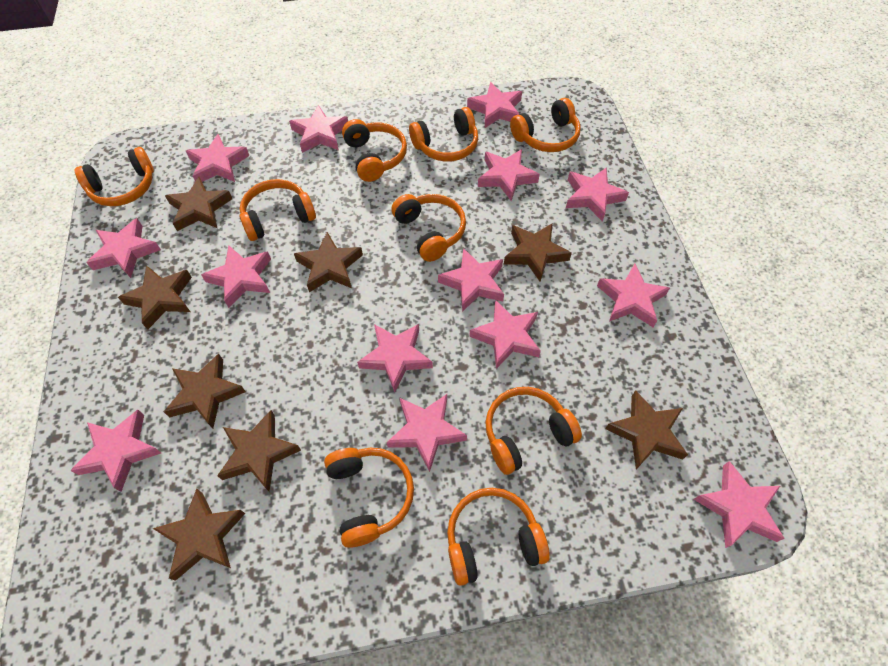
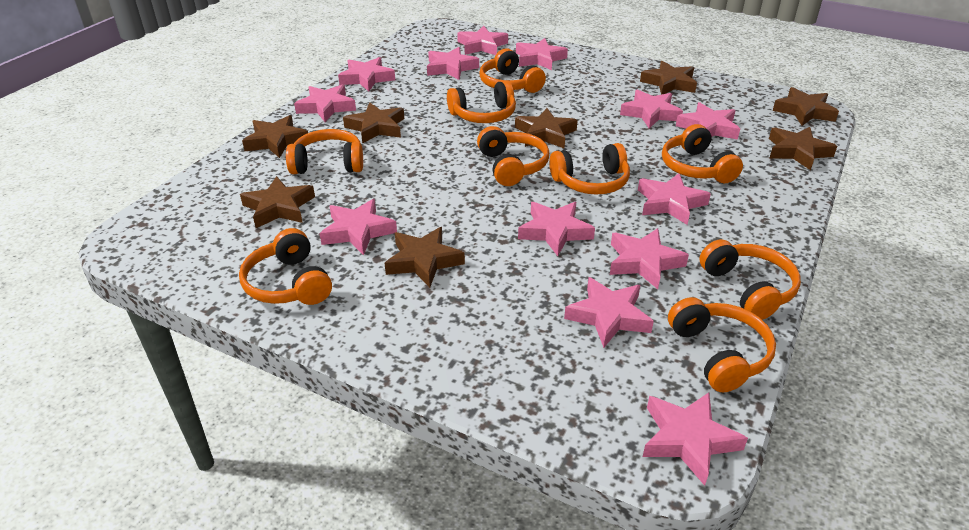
pink star: [70,410,161,492] [86,218,161,278] [186,134,250,182] [201,245,271,308] [289,105,348,153] [357,324,433,392] [387,394,467,472] [438,248,504,312] [467,82,522,128] [469,300,541,369] [478,149,540,201] [566,167,629,222] [597,264,670,327] [693,461,785,548] = 14 -> [294,84,356,122] [320,199,397,255] [338,57,395,91] [427,47,479,80] [457,26,508,55] [516,38,568,70] [518,202,595,256] [564,277,654,348] [610,228,689,289] [620,90,683,128] [638,173,711,225] [643,393,748,486] [676,102,740,140] = 13

